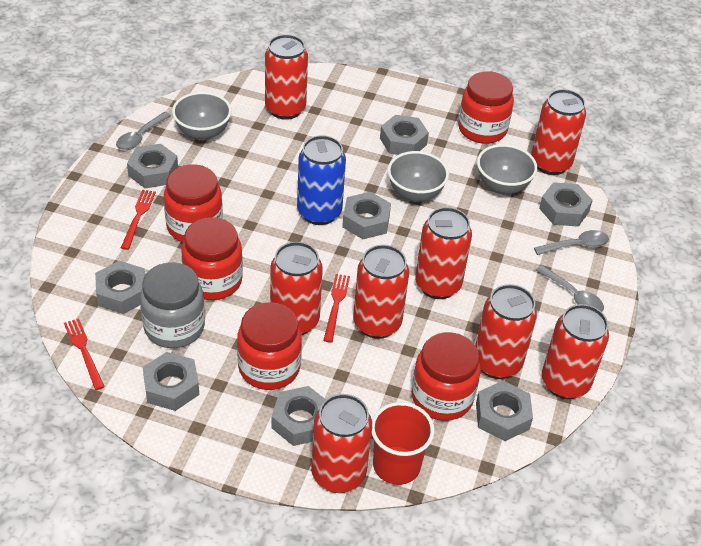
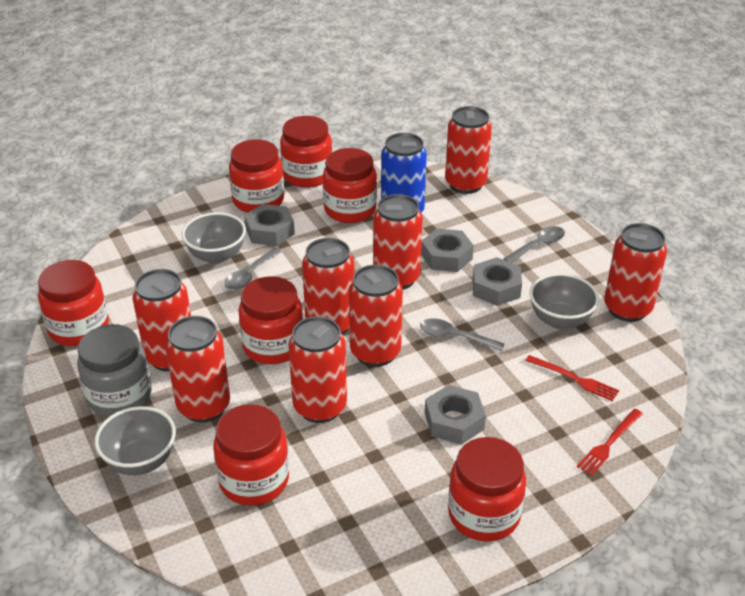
grey nut: [95,261,145,314] [127,144,178,188] [143,352,199,411] [271,386,326,446] [342,192,391,239] [380,115,429,155] [476,381,533,441] [539,182,593,227] = 8 -> [244,204,295,246] [421,228,474,272] [425,385,486,445] [473,257,522,306] = 4
red cup: [372,402,435,485] = 1 -> none = 0
red fork: [64,318,105,390] [121,190,156,250] [323,274,350,343] = 3 -> [525,355,619,401] [577,409,643,476] = 2
red jar: [164,164,223,242] [181,217,243,300] [237,302,302,390] [412,332,480,421] [458,71,514,144] = 5 -> [38,260,109,346] [213,404,289,506] [229,139,284,213] [238,276,303,364] [280,116,332,188] [323,148,377,223] [448,437,526,542] = 7

